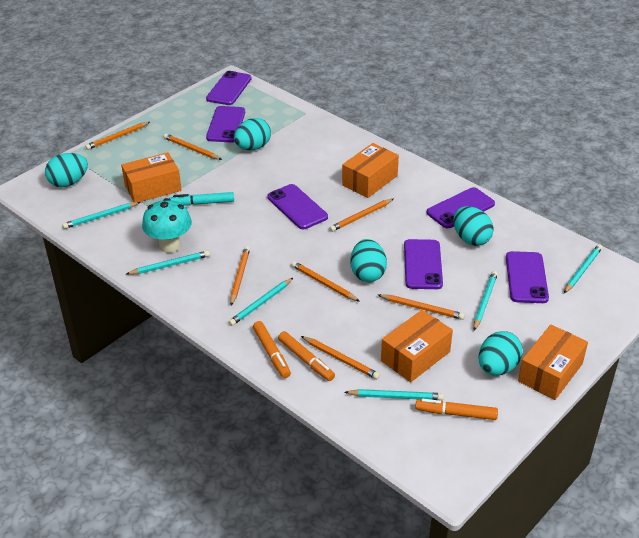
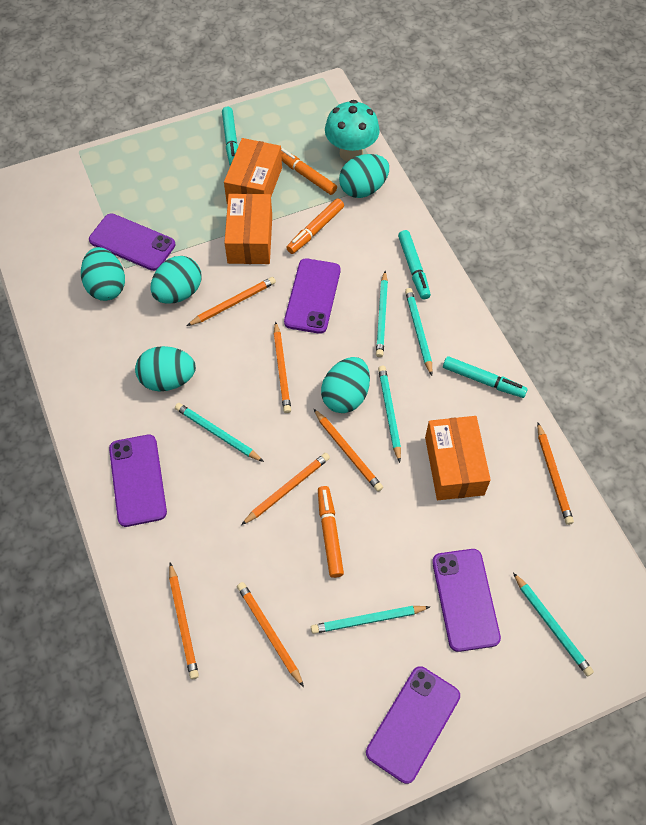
orange box: [121,152,182,202] [342,143,399,198] [381,310,453,382] [518,325,588,400] = 4 -> [224,138,282,204] [224,194,272,264] [425,416,491,500] = 3
purple phone: [206,71,252,105] [206,106,245,142] [267,184,328,229] [404,239,443,289] [427,187,495,228] [506,251,549,303] = 6 -> [89,213,176,271] [109,435,167,527] [284,258,341,334] [366,666,460,784] [432,549,501,652] = 5
turquoise marker: [169,192,234,206] = 1 -> [222,107,238,166] [398,230,431,300] [443,356,528,398] = 3

